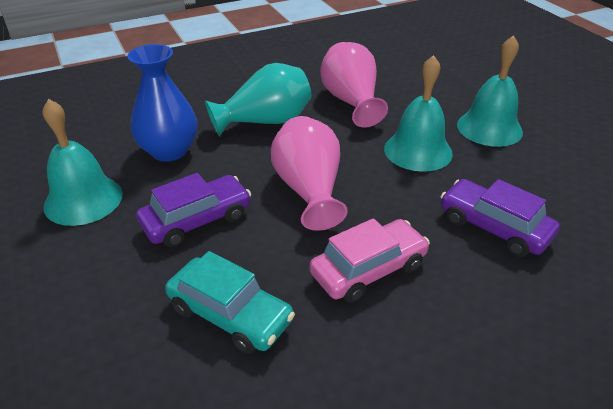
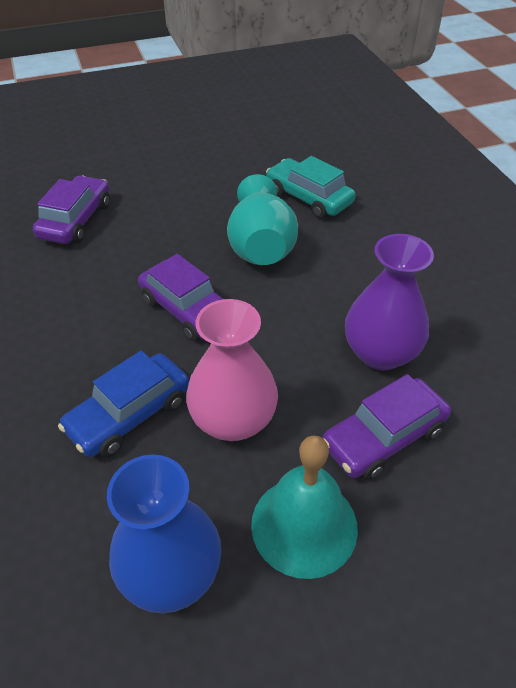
blue car: none = 0 -> [58,351,189,457] = 1
pink car: [309,218,430,303] = 1 -> none = 0
pink vase: [271,116,348,231] [320,42,388,128] = 2 -> [186,299,278,441] = 1
purple car: [136,173,251,248] [440,179,560,257] = 2 -> [33,176,110,244] [138,254,224,341] [322,374,451,480] = 3
purple vase: none = 0 -> [345,234,434,370] = 1
turquoise bell: [43,99,123,226] [384,55,453,172] [457,35,523,147] = 3 -> [251,435,358,579] = 1

